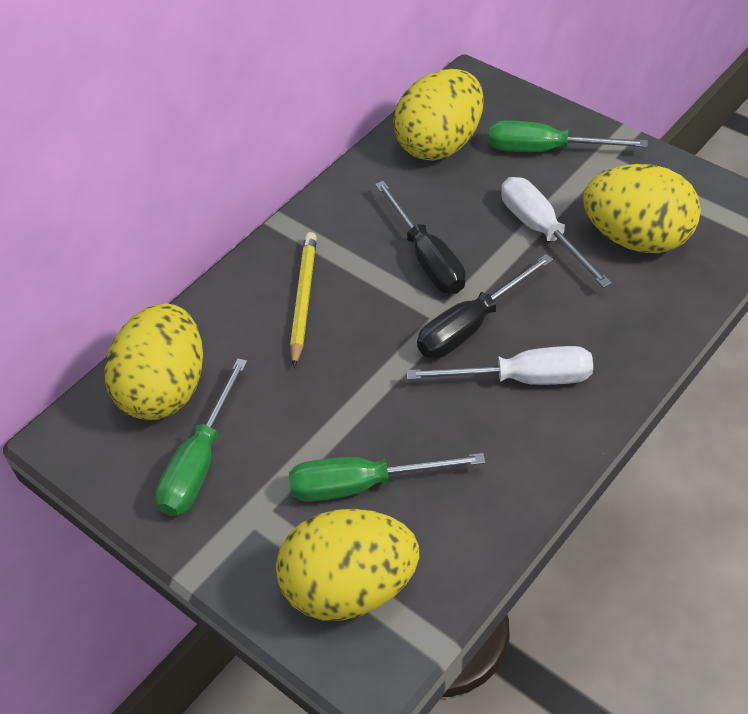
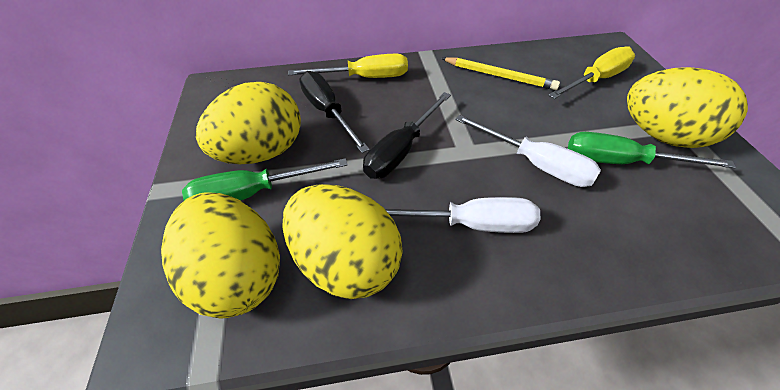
green screwdriver: [155,358,248,516] [289,453,486,501] [489,121,648,152] = 3 -> [182,158,348,201] [568,132,736,168] = 2
yellow screwdriver: none = 0 -> [288,54,408,78] [548,46,635,99] = 2

